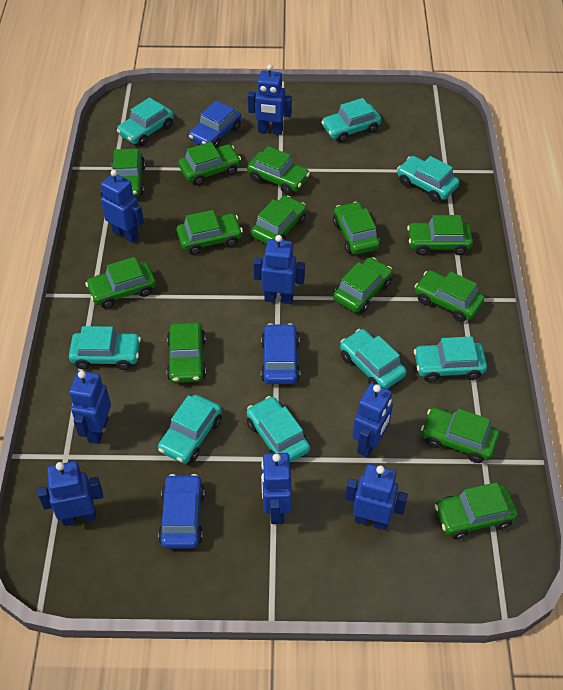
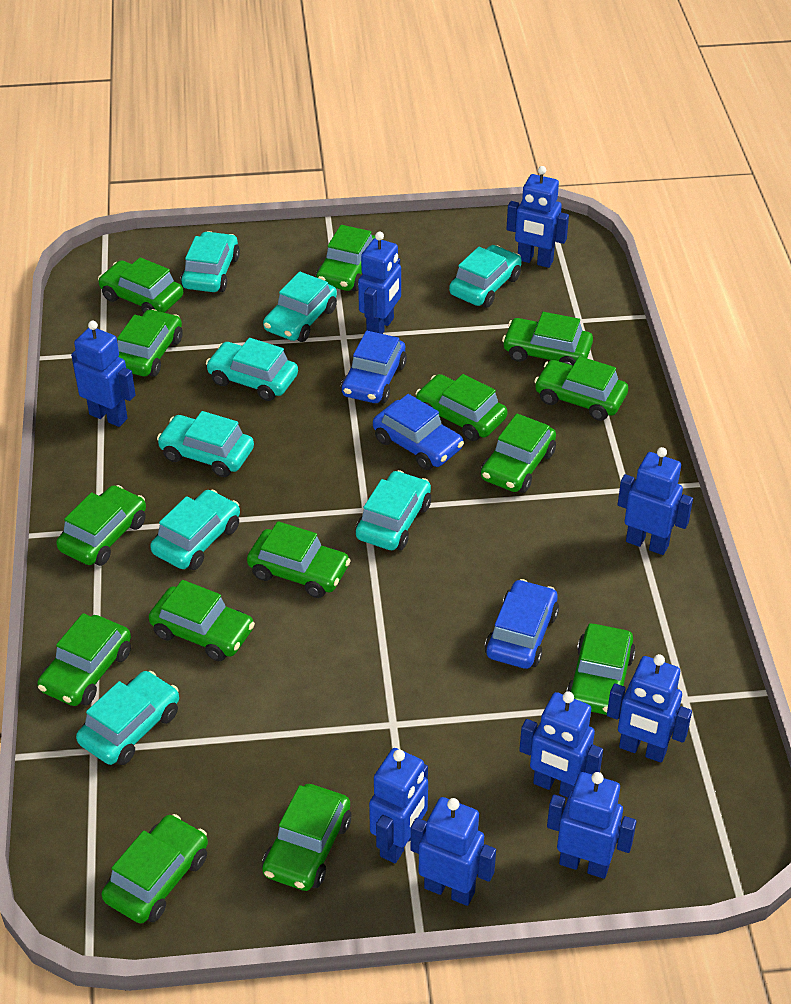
blue robot: [38,461,103,526] [69,371,111,444] [100,170,144,243] [248,64,292,135] [254,235,305,304] [261,453,292,524] [345,464,408,530] [353,383,393,457] = 8 -> [71,321,136,427] [358,232,401,334] [369,748,428,863] [411,797,496,906] [507,166,569,268] [519,692,603,798] [547,772,637,879] [607,654,692,763] [618,447,693,555] = 9
green car: [85,257,156,309] [112,149,146,197] [167,322,206,383] [177,210,243,255] [178,142,241,185] [247,146,310,195] [251,195,306,244] [333,202,380,255] [333,257,393,313] [407,215,473,255] [415,270,485,322] [421,407,499,463] [434,482,518,540] = 13 -> [37,613,131,706] [56,485,146,566] [98,257,183,313] [102,814,208,924] [117,309,183,377] [149,580,255,661] [247,521,351,598] [262,784,351,891] [316,225,375,291] [415,374,507,441] [480,414,556,493] [502,312,593,365] [534,356,628,421] [566,623,636,715] = 14

